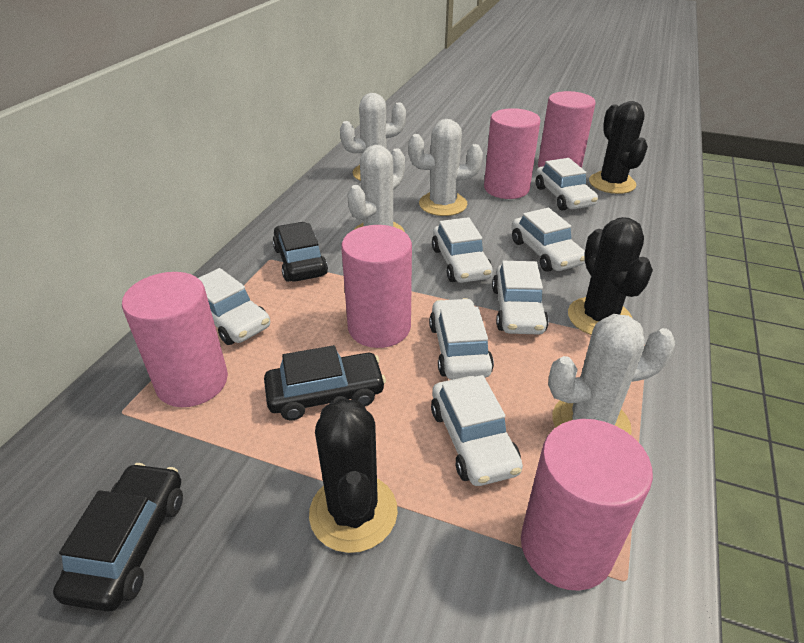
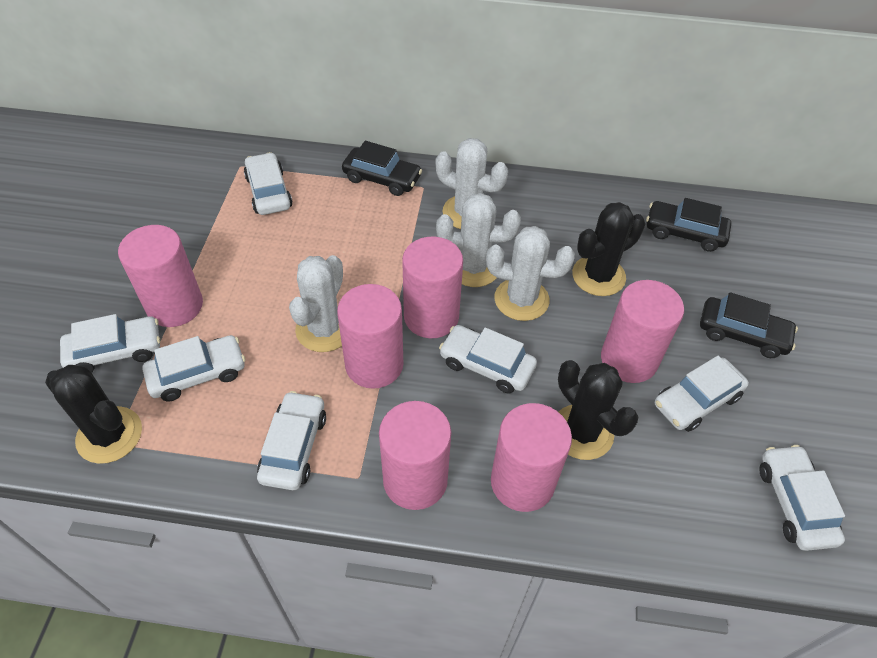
pink cylinder: [122,272,228,407] [341,225,412,348] [484,108,541,199] [521,419,653,591] [538,91,596,168] = 5 -> [118,225,203,327] [337,284,403,389] [379,401,451,510] [402,237,463,338] [491,403,572,512] [601,280,684,383] = 6

